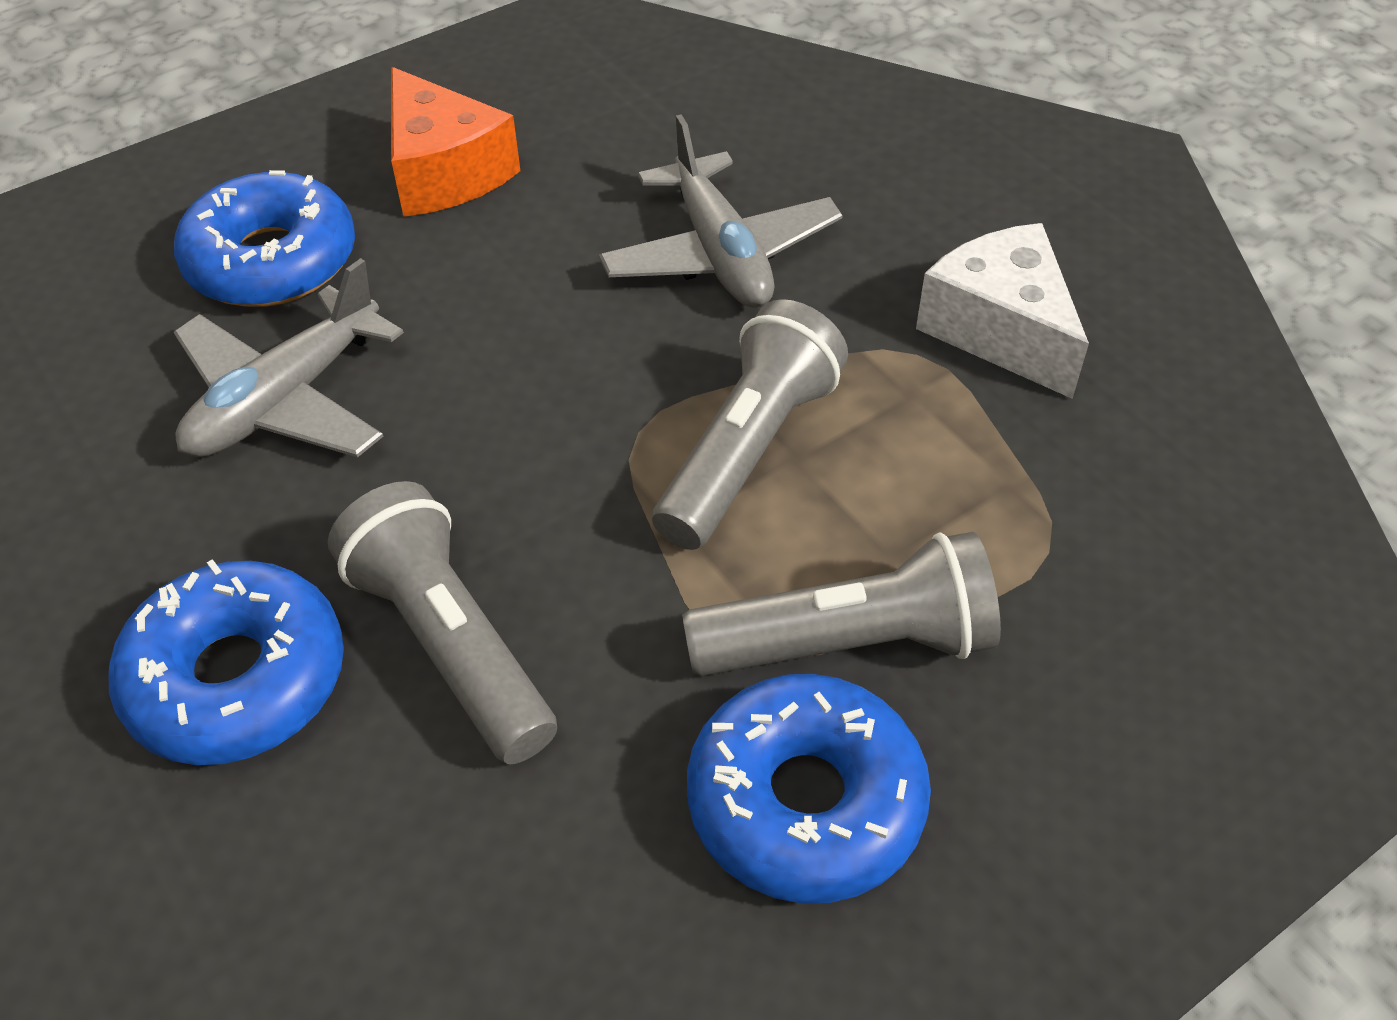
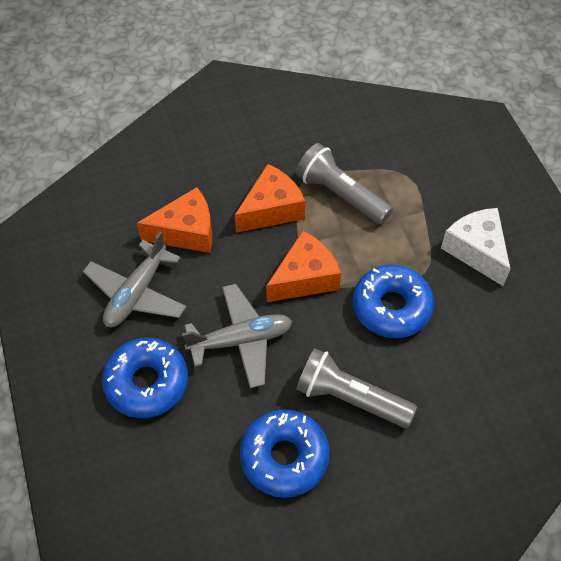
grey flashlight: [328,481,557,764] [652,299,848,550] [682,532,1001,676] = 3 -> [296,143,393,225] [296,348,417,428] = 2
orange cheese: [391,67,520,217] = 1 -> [137,187,212,253] [235,164,305,233] [266,230,341,302] = 3

